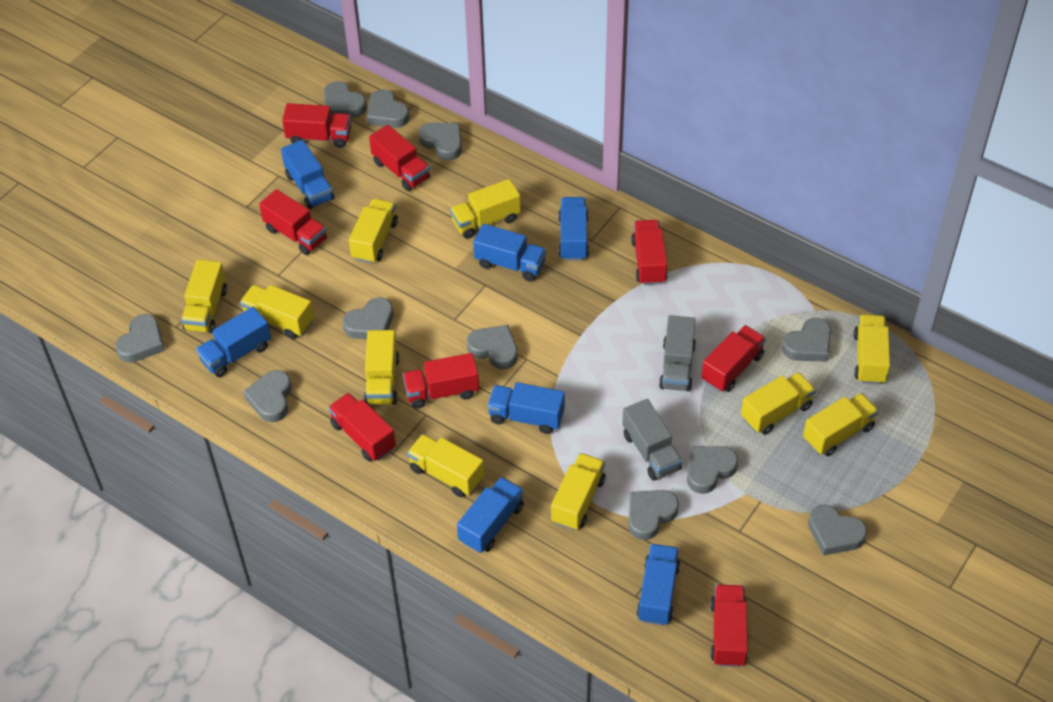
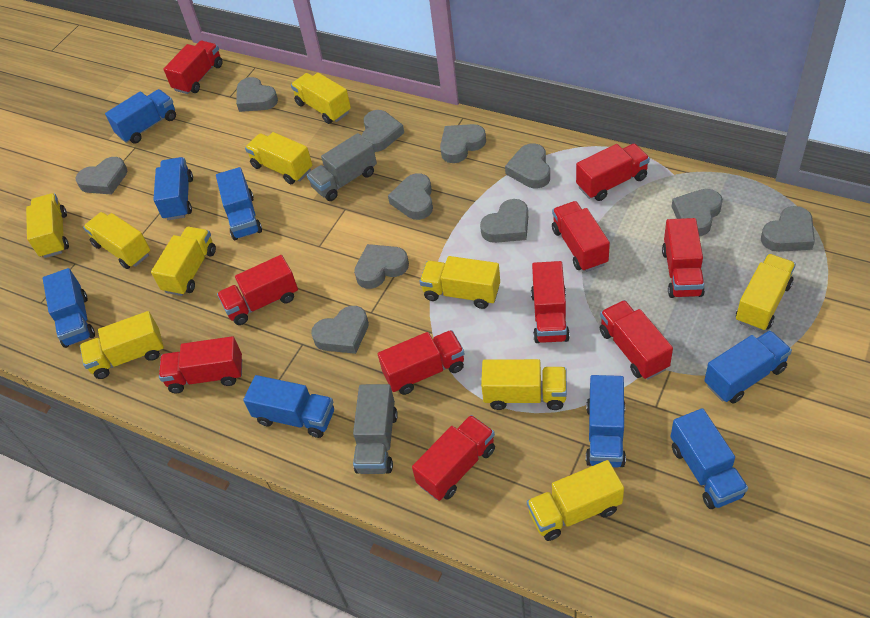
blue truck: [196,307,271,377] [281,140,335,209] [457,477,524,553] [473,224,546,281] [487,382,565,434] [558,197,589,261] [637,544,680,626] = 7 -> [43,268,95,348] [105,89,176,143] [153,157,193,220] [216,167,262,240] [243,375,334,438] [586,375,626,467] [670,408,748,509] [704,330,792,404] = 8
red truck: [259,189,327,255] [282,103,351,148] [328,393,396,461] [369,125,430,191] [403,353,479,409] [631,220,667,285] [701,325,766,392] [710,585,748,667] = 8 -> [159,336,242,393] [164,41,223,94] [217,255,298,325] [378,330,465,395] [412,415,495,501] [531,261,570,343] [552,201,610,272] [576,144,650,201] [599,300,673,379] [662,218,705,298] = 10

